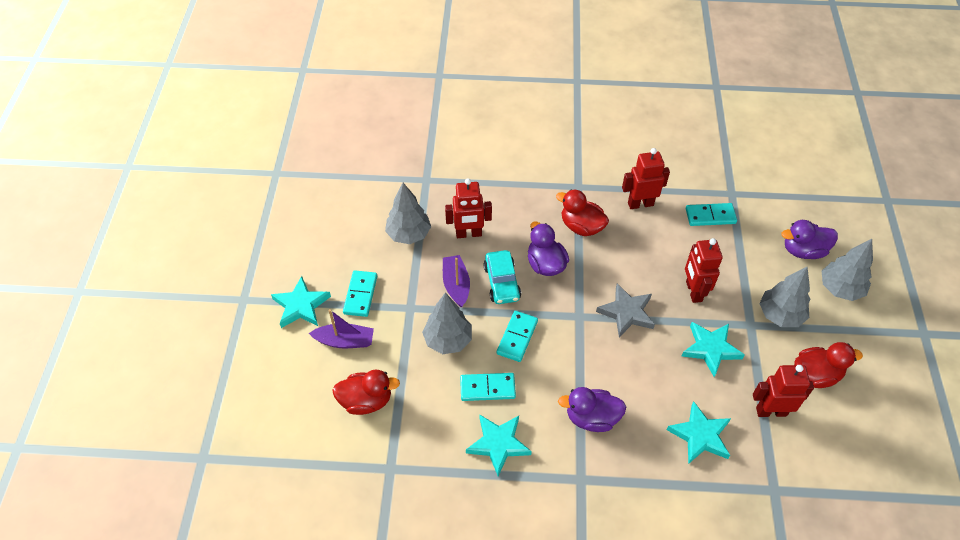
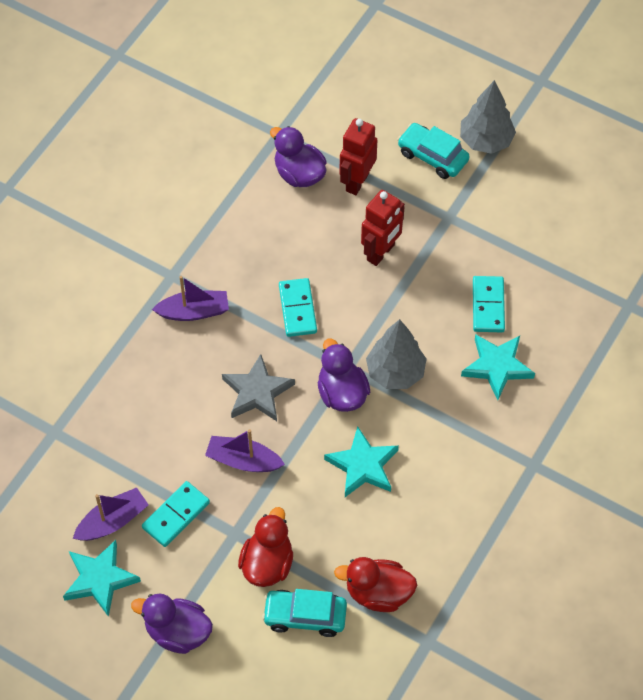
grey tree: [385,183,431,244] [422,293,472,354] [759,267,810,327] [822,239,873,301] = 4 -> [366,319,427,389] [460,80,516,154] = 2
purple boat: [309,309,374,348] [443,255,470,308] = 2 -> [73,488,149,541] [152,276,229,321] [205,429,285,472] = 3
red duck: [332,370,400,415] [556,190,609,236] [794,342,863,388] = 3 -> [238,507,293,587] [334,557,417,612] = 2
red robot: [445,178,492,238] [622,148,670,209] [685,238,723,303] [753,365,814,417] = 4 -> [339,118,377,195] [361,190,405,266] = 2
turquoise car: [483,250,521,304] = 1 -> [262,589,347,637] [398,123,470,179] = 2
turquoise domino: [343,270,377,317] [460,373,516,401] [497,311,538,362] [686,203,737,226] = 4 -> [142,481,210,547] [279,278,317,337] [473,276,505,332] = 3
turquoise star: [271,276,331,328] [466,414,532,476] [667,401,731,464] [682,322,745,377] = 4 -> [63,540,141,617] [324,426,399,497] [461,334,535,400] = 3

